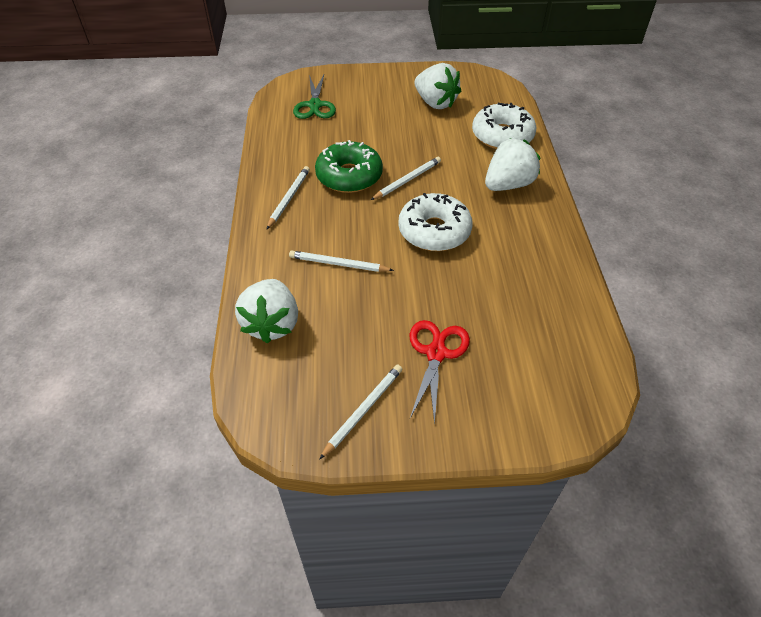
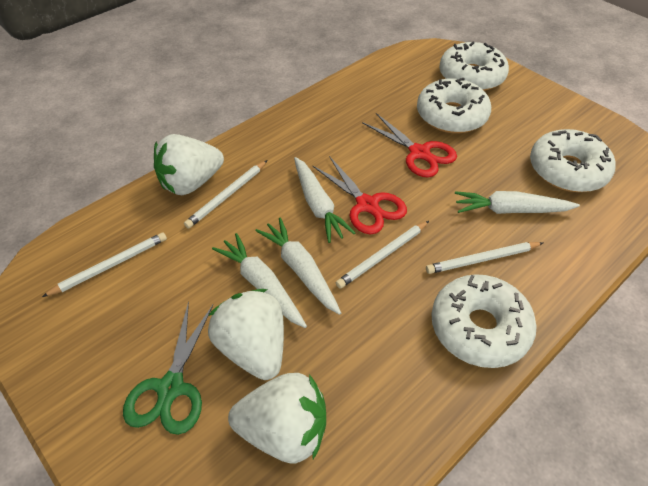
green donut: [315,140,383,193] = 1 -> none = 0
red scissors: [410,320,470,425] = 1 -> [312,156,407,234] [362,113,457,177] = 2
white carrot: none = 0 -> [212,233,307,328] [255,218,341,315] [294,157,356,243] [455,191,580,214] = 4
white donut: [398,193,473,251] [472,103,536,149] = 2 -> [417,78,491,133] [431,274,537,368] [439,42,509,91] [530,129,616,192] = 4

